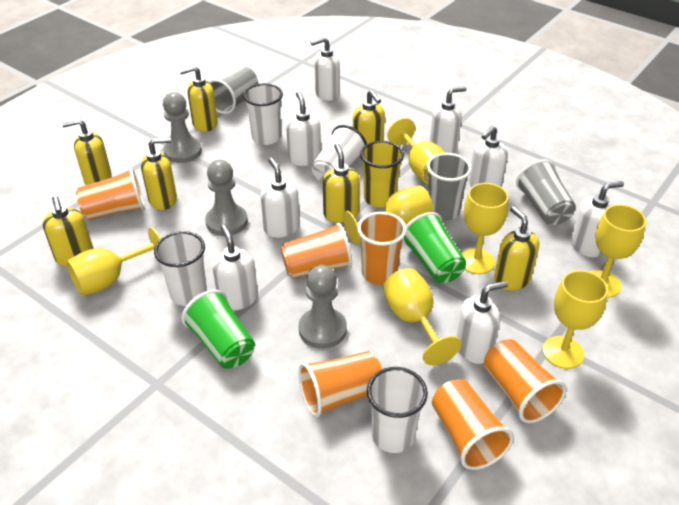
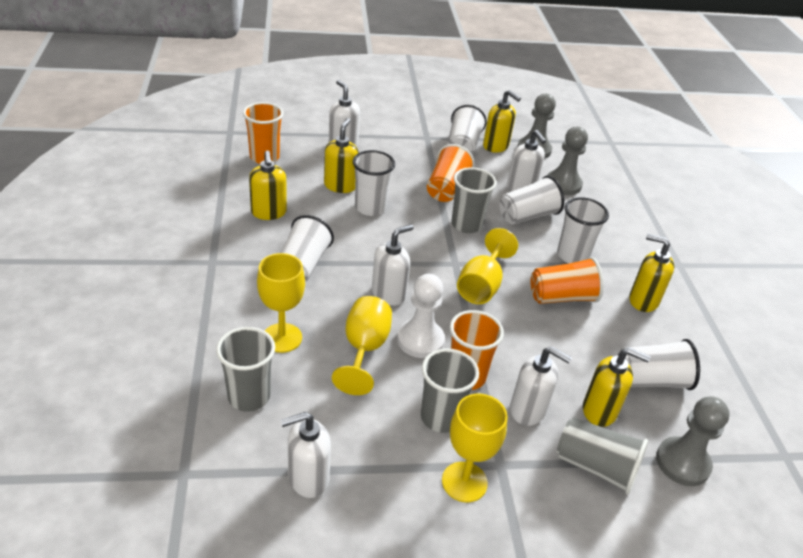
green cup: [181,290,255,368] [402,212,466,283] = 2 -> none = 0
grey cup: [209,66,258,114] [427,153,472,221] [516,160,576,225] = 3 -> [216,327,275,412] [421,349,479,433] [451,167,497,233] [557,417,648,494] = 4
orange cup: [76,168,145,220] [281,223,352,278] [298,351,382,417] [357,212,407,285] [432,379,514,470] [484,339,567,423] = 6 -> [243,102,283,164] [427,144,474,202] [450,310,504,390] [531,257,604,304] = 4
white cup: [154,231,207,306] [243,83,283,145] [312,125,367,183] [367,367,428,453] = 4 -> [281,215,334,282] [353,150,395,216] [447,105,487,155] [499,176,564,224] [557,197,609,263] [617,339,700,390] = 6
white pawn: none = 0 -> [397,274,445,358] = 1
white soap dispenser: [213,225,258,310] [261,158,300,238] [286,92,321,166] [310,37,340,101] [430,86,466,154] [457,281,508,364] [469,126,508,187] [571,181,624,257] = 8 -> [281,412,331,498] [329,80,360,146] [372,224,414,306] [507,130,546,191] [510,347,572,426] = 5
yellow cup: [360,141,404,208] = 1 -> none = 0
yellow goblet: [66,227,161,296] [343,185,433,245] [383,268,461,365] [387,118,445,184] [461,183,508,274] [543,270,608,369] [589,204,646,298] = 7 -> [257,253,305,353] [332,296,392,395] [442,394,508,502] [457,228,518,304] = 4
yellow soap dispenser: [43,196,94,266] [62,119,112,185] [141,137,177,210] [179,66,218,132] [323,143,360,223] [353,90,385,144] [494,206,539,290] = 7 -> [249,151,287,220] [324,118,359,193] [483,90,521,153] [583,348,650,427] [629,234,674,312] = 5

